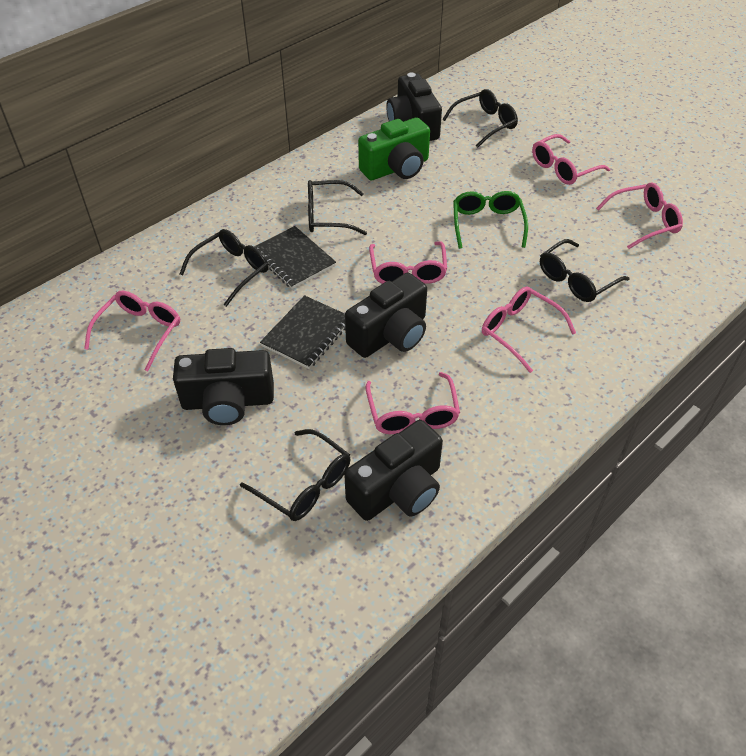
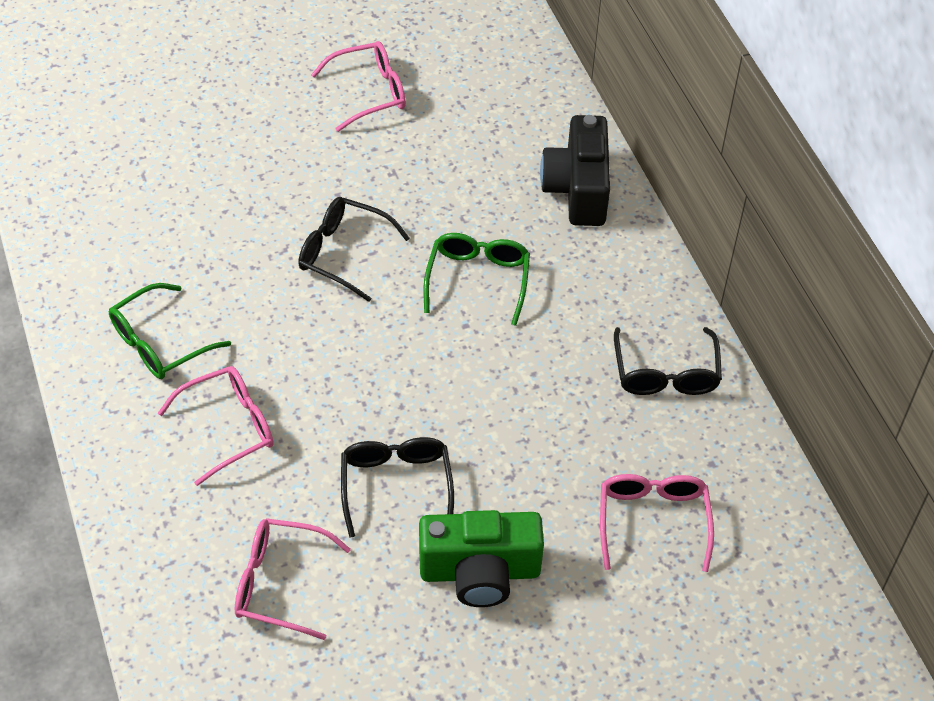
black camera: [173,348,274,425] [344,420,443,521] [345,272,427,358] [386,73,442,141] = 4 -> [540,115,610,226] = 1
black glasses: [180,229,269,307] [240,429,350,521] [308,180,367,235] [442,89,518,148] [540,239,629,302] = 5 -> [298,197,410,302] [341,437,454,538] [614,327,722,395] = 3
black notebook: [254,226,336,289] [260,295,345,369] = 2 -> none = 0
green glasses: [453,191,528,249] = 1 -> [109,283,231,379] [423,233,530,326] = 2
pink glasses: [84,291,180,371] [365,372,460,434] [369,241,447,284] [482,286,576,373] [532,134,610,185] [596,182,683,249] = 6 -> [158,366,273,486] [235,518,351,640] [311,41,406,132] [600,474,714,572] = 4

